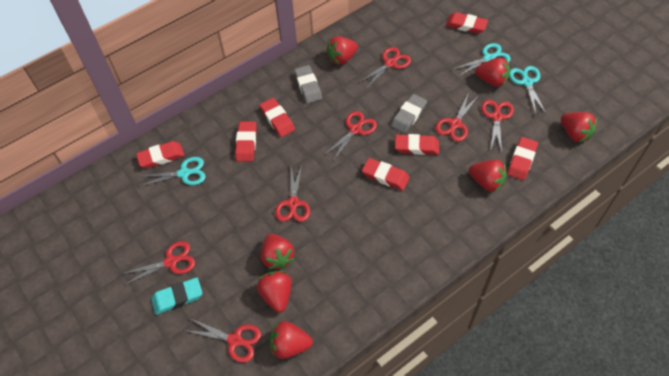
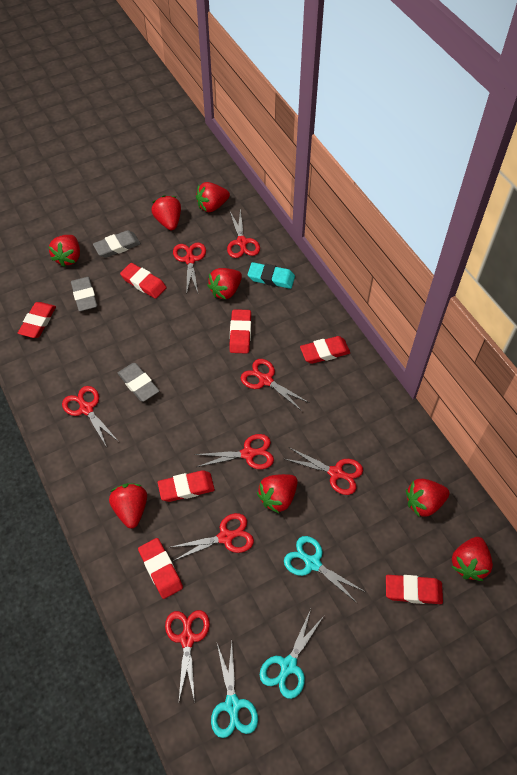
grey eraser: [294,65,322,103] [391,94,427,133] = 2 -> [71,277,97,311] [93,230,141,258] [118,363,159,402] = 3
red scissors: [122,241,195,285] [184,318,261,363] [275,165,310,222] [324,111,377,161] [358,47,411,89] [435,92,479,142] [481,100,514,153] = 7 -> [62,386,119,447] [165,610,210,703] [169,513,254,561] [173,242,206,295] [194,434,274,469] [227,210,260,258] [241,359,310,411] [285,447,363,495] = 8
red strawberry: [257,271,292,313] [261,234,294,270] [270,321,313,359] [326,36,358,65] [469,160,506,192] [475,57,510,87] [561,112,597,142] = 7 -> [48,235,80,267] [109,483,147,528] [151,195,181,230] [196,182,230,212] [207,268,242,300] [257,474,298,513] [406,479,450,517] [452,537,493,581] = 8

